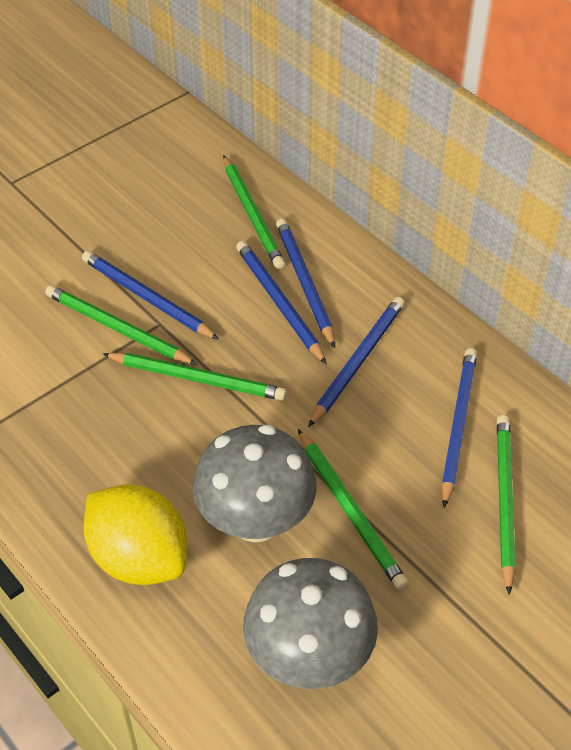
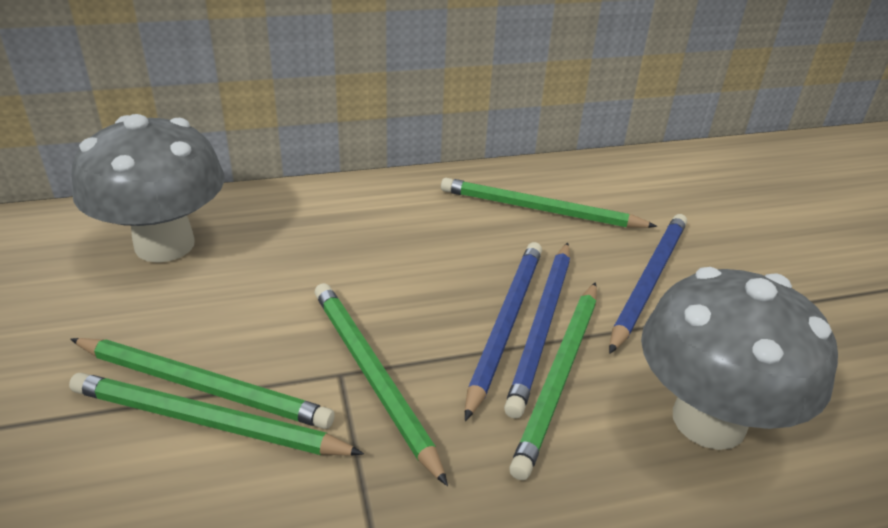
blue pencil: [82,251,219,339] [236,241,327,364] [276,219,335,348] [308,297,405,427] [441,348,477,508] = 5 -> [465,242,542,421] [504,243,570,419] [609,214,687,354] = 3
yellow lemon: [83,484,187,585] = 1 -> none = 0

